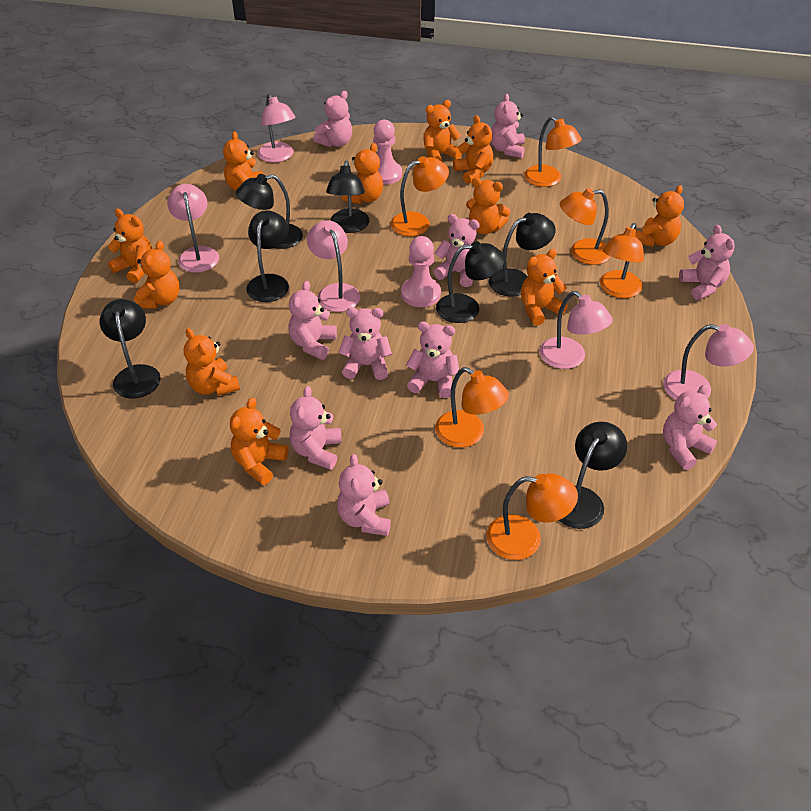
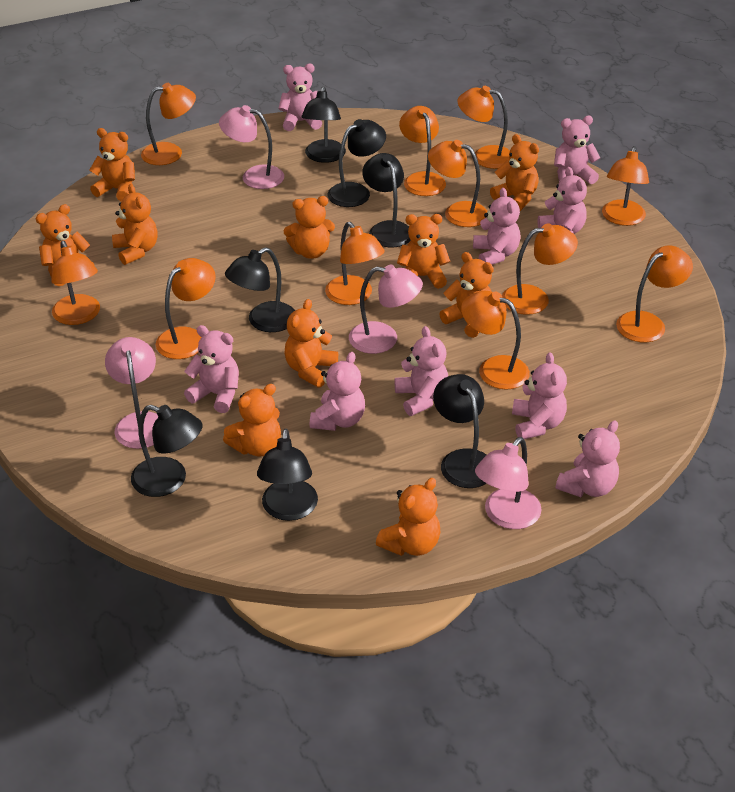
orange lamp: [391,156,449,236] [435,367,509,448] [486,473,578,560] [524,116,582,187] [560,188,611,265] [600,223,644,298] = 6 -> [51,241,100,325] [141,83,196,165] [155,258,216,359] [325,222,385,305] [399,106,446,196] [428,140,488,227] [458,86,510,169] [461,291,530,390] [502,223,578,315] [602,146,649,226] [616,245,693,342] = 11
orange teddy bear: [108,209,152,283] [134,241,179,309] [184,328,240,396] [223,131,263,191] [230,397,288,485] [342,143,383,204] [424,100,462,162] [453,115,493,184] [466,177,511,234] [521,249,568,326] [635,185,684,247] = 11 -> [36,204,95,286] [89,128,135,202] [112,184,158,265] [223,384,281,457] [283,196,335,259] [285,299,338,387] [376,478,440,556] [397,214,450,289] [439,252,494,338] [490,134,539,211] = 10
pink lamp: [167,184,219,273] [258,93,296,163] [307,220,360,312] [539,291,613,369] [663,324,754,400] = 5 -> [105,337,158,449] [219,105,284,189] [349,265,423,354] [475,437,541,529] = 4
pink pawn: [373,120,402,185] [401,236,441,307] = 2 -> none = 0
pink teddy bear: [289,281,337,360] [289,386,342,470] [313,91,352,147] [337,454,391,536] [338,307,392,380] [406,321,459,398] [434,214,480,287] [491,94,525,158] [663,384,717,470] [679,225,735,300] = 10 -> [184,325,239,413] [278,64,322,131] [310,352,365,431] [395,326,448,416] [473,188,521,265] [512,352,567,439] [537,167,587,234] [554,116,600,184] [556,420,620,497] = 9

